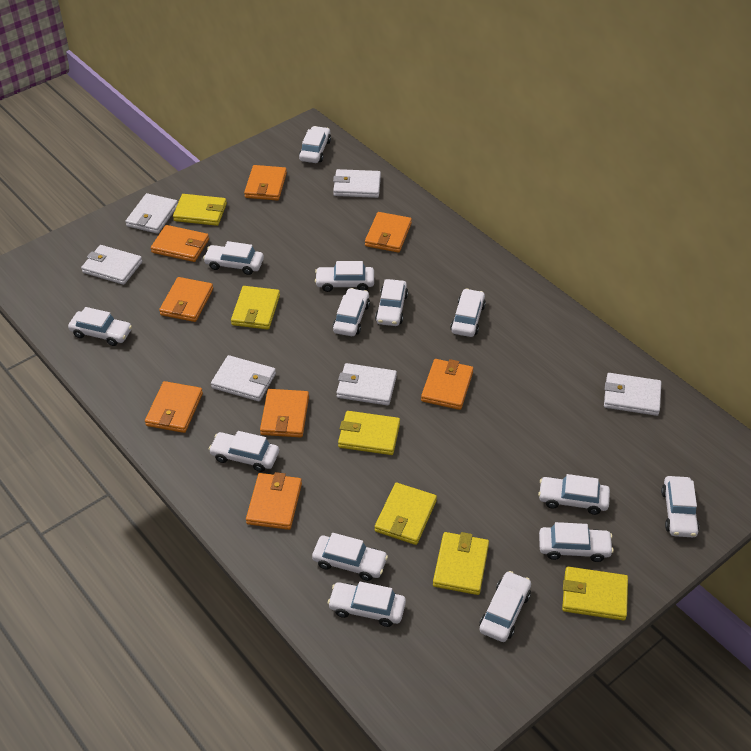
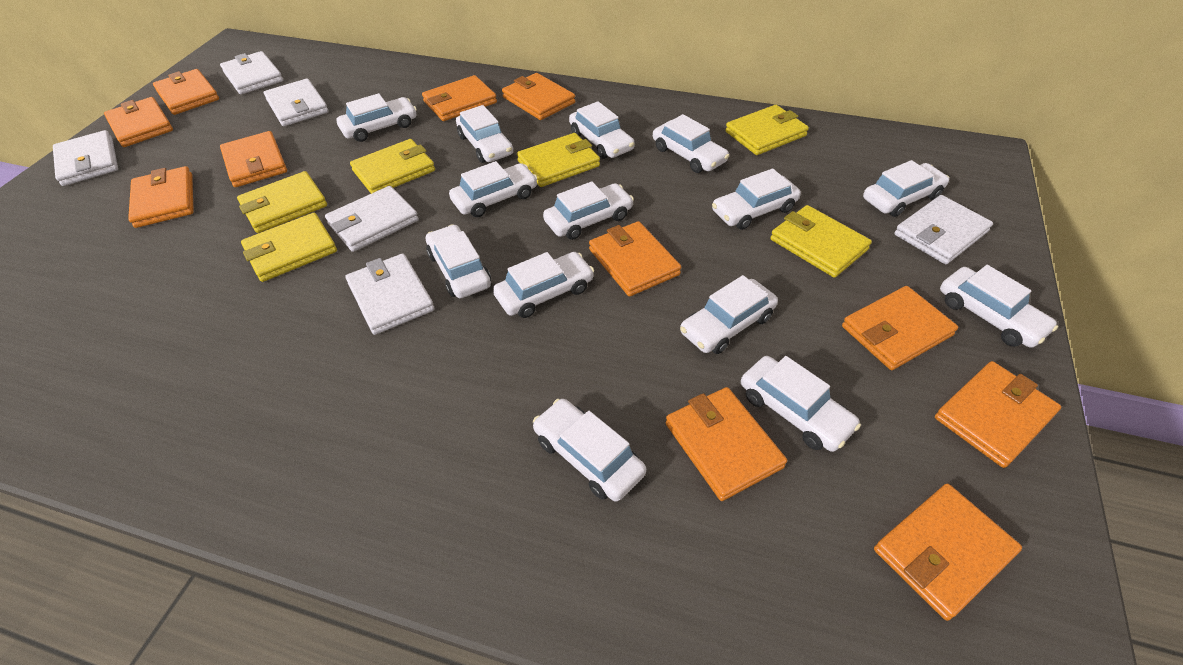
orange wallet: [145,381,203,433] [151,225,209,262] [159,277,213,322] [244,165,287,201] [246,472,302,530] [260,389,309,437] [365,212,412,253] [421,359,474,410] = 8 -> [104,97,173,147] [128,166,194,228] [153,69,219,115] [220,131,287,187] [422,75,497,121] [502,73,575,120] [589,221,681,297] [666,387,787,501] [842,286,958,370] [874,484,1022,621] [935,361,1061,468] = 11

